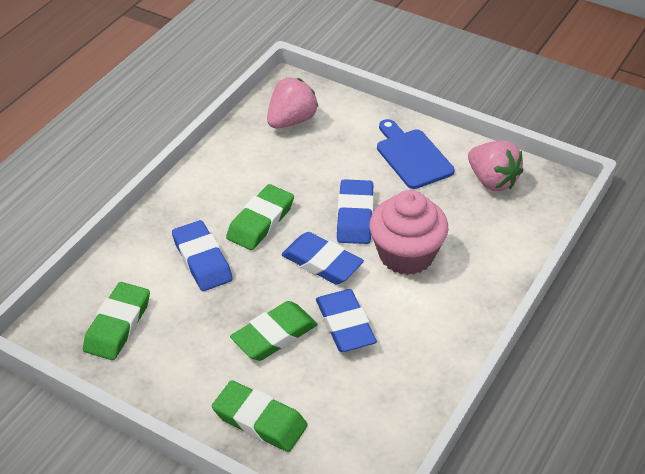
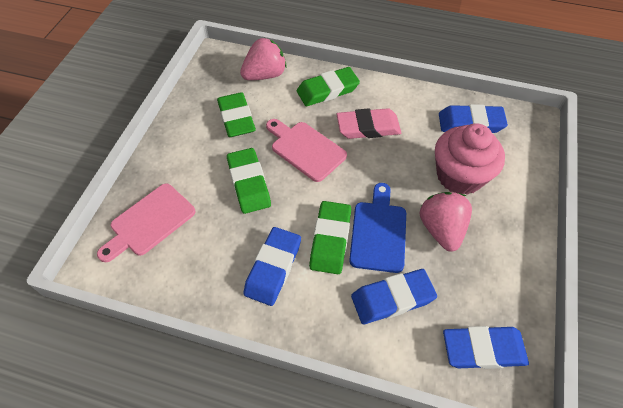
pink cutting board: none = 0 -> [97,184,196,262] [266,119,347,182] = 2
pink eraser: none = 0 -> [337,108,401,139] = 1

